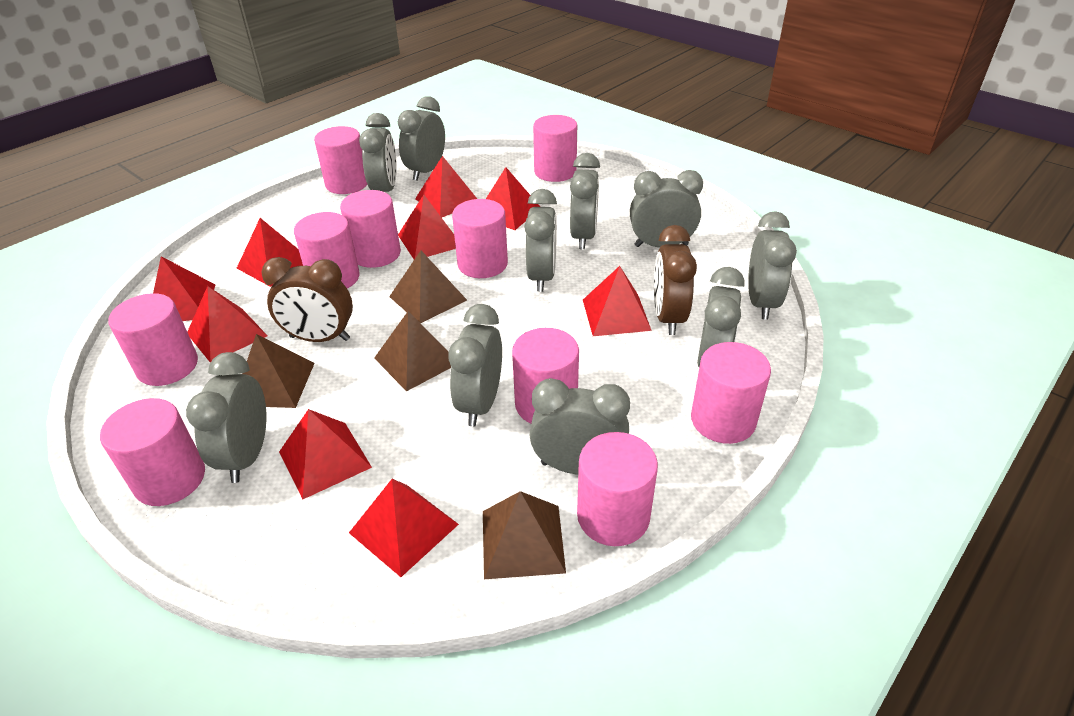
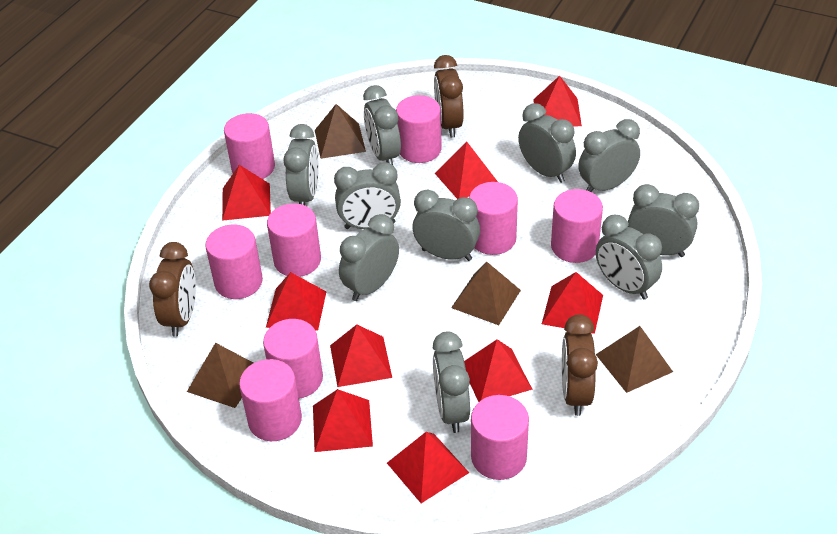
brown clock: [261,257,353,342] [654,225,697,335] = 2 -> [149,242,196,337] [434,55,464,138] [562,314,598,416] = 3
pink cylinder: [100,398,205,506] [108,293,198,386] [294,212,360,289] [314,126,367,194] [340,190,401,268] [452,199,508,278] [512,328,579,423] [533,115,577,182] [577,432,658,546] [691,342,771,444] = 10 -> [205,225,263,299] [224,113,275,179] [239,359,302,441] [263,319,323,398] [267,203,321,277] [396,95,442,163] [469,182,518,255] [471,395,529,480] [551,189,603,263] = 9

